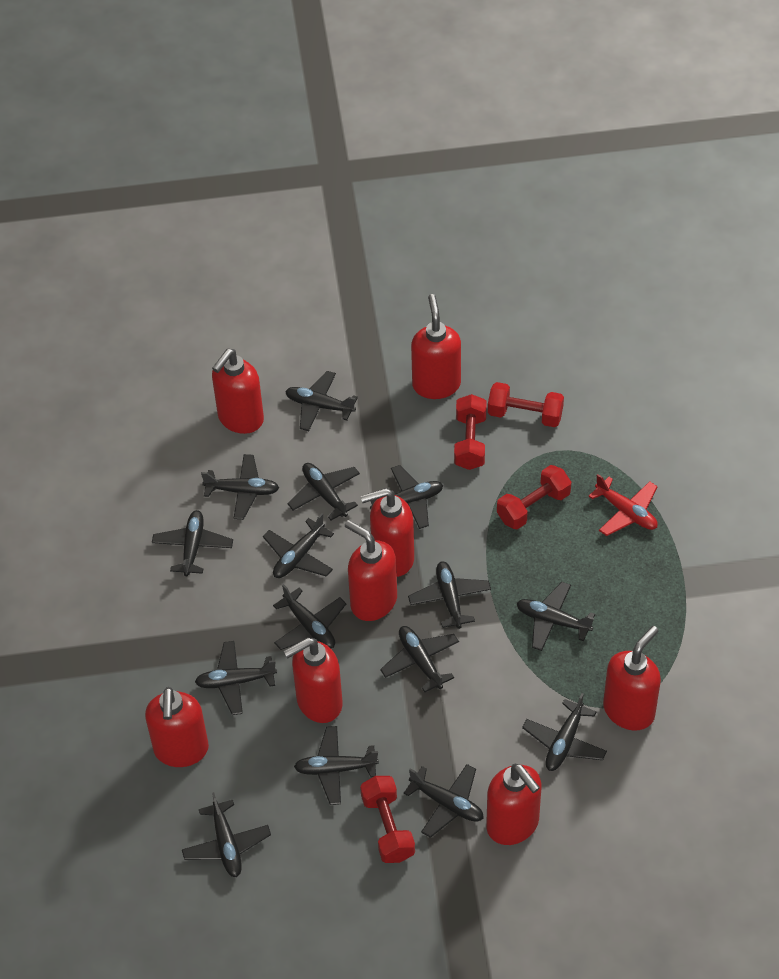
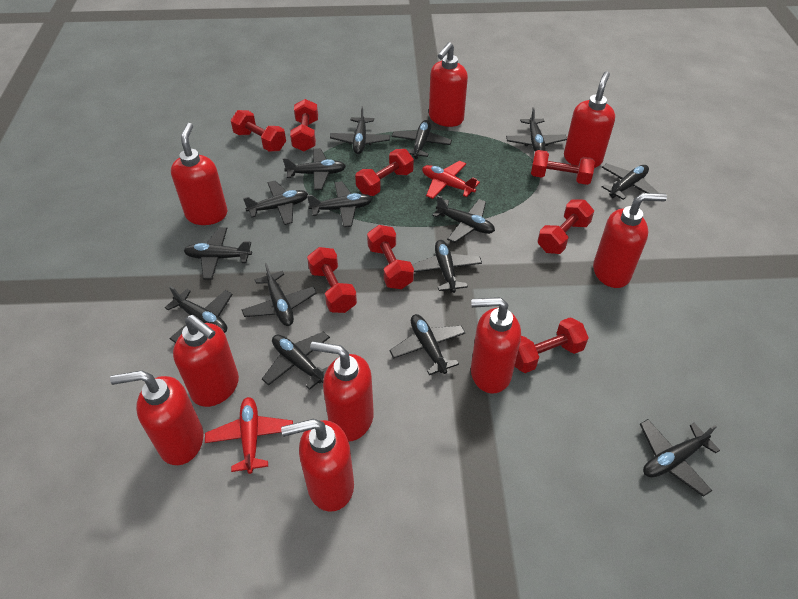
red dumbbell: [360,776,415,863] [454,394,487,470] [488,382,564,427] [497,465,571,529] = 4 -> [231,110,286,152] [290,99,318,151] [307,247,357,313] [355,149,414,196] [367,225,414,289] [515,317,589,373] [531,150,595,185] [537,200,594,254] = 8
red plane: [588,474,658,536] = 1 -> [205,397,293,474] [422,161,480,199] = 2
red soap dispenser: [145,687,209,767] [212,349,264,434] [283,638,343,723] [345,520,397,621] [361,488,414,577] [411,294,461,399] [486,763,542,845] [603,626,661,730] = 8 -> [110,371,203,465] [171,123,227,225] [173,315,239,407] [281,419,354,512] [310,341,374,442] [429,42,468,127] [471,297,521,394] [564,71,615,168] [593,193,667,288] = 9

